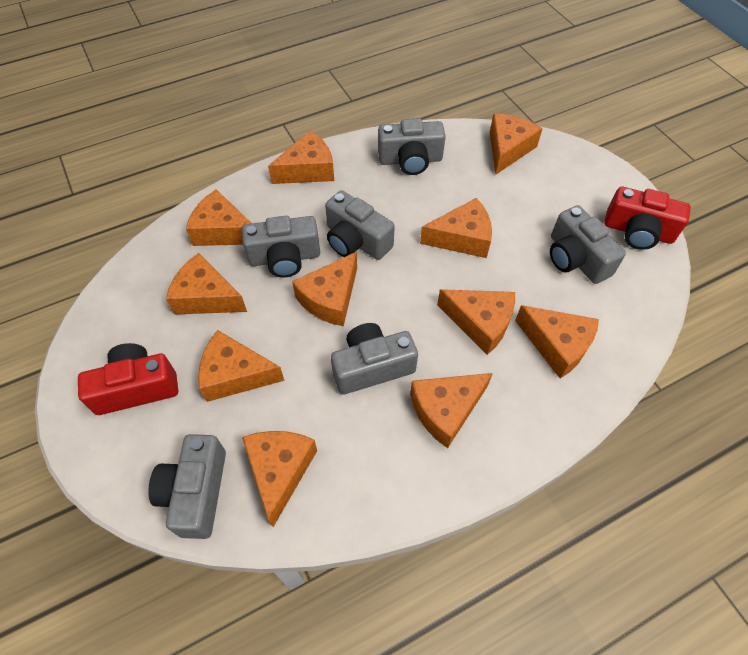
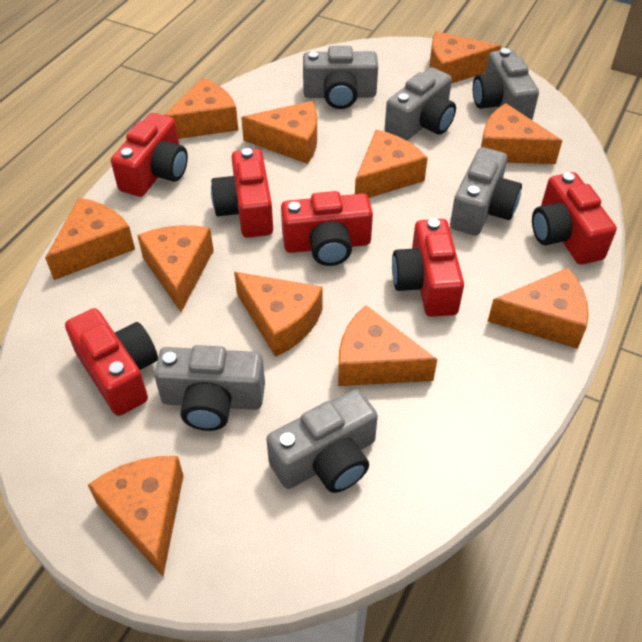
red camera: [78,343,178,415] [604,187,691,250] = 2 -> [65,308,158,416] [111,113,188,197] [211,148,273,238] [281,191,373,266] [392,218,464,317] [532,172,617,265] = 6

